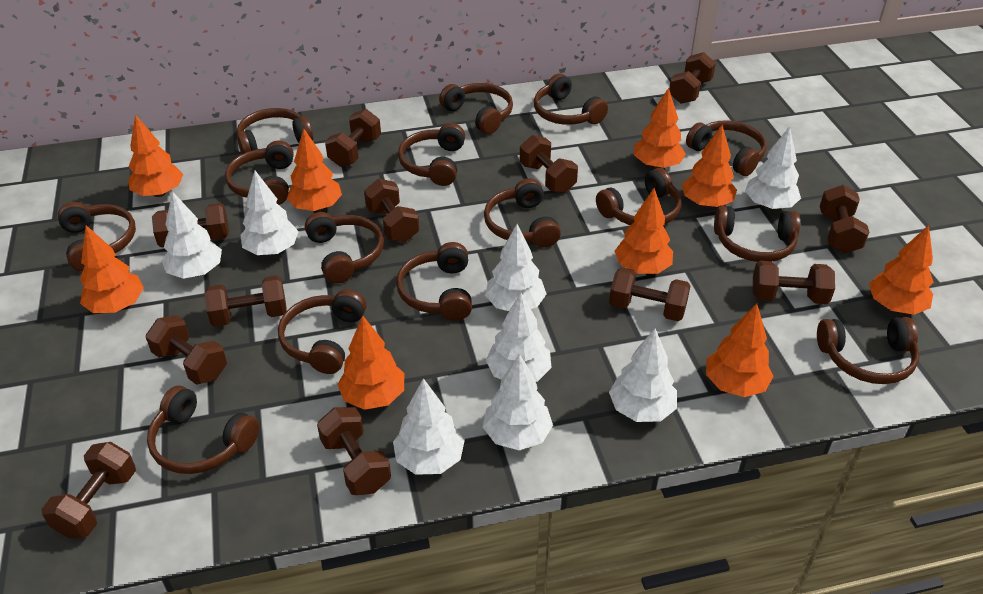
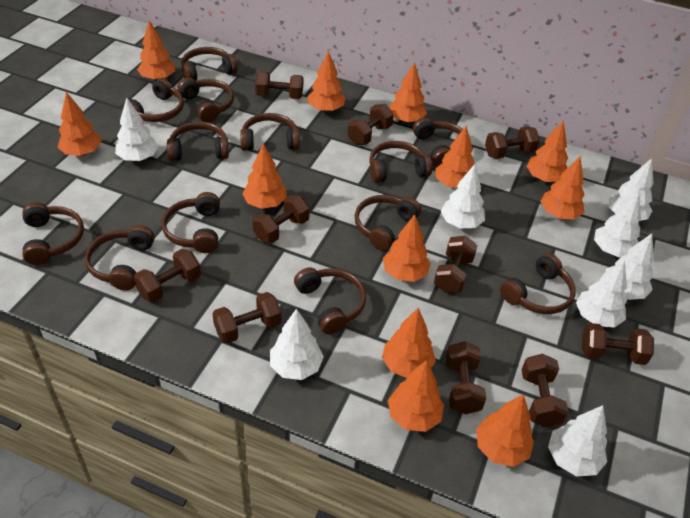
brown dumbbell: [42,442,136,538] [146,315,227,385] [152,203,229,247] [204,276,287,327] [317,407,391,495] [325,109,381,167] [364,179,419,242] [520,135,578,193] [609,267,691,321] [669,52,716,104] [753,261,835,304] [820,185,869,253] = 12 -> [134,249,201,303] [212,292,281,344] [252,195,310,244] [255,72,303,99] [348,104,394,145] [434,236,478,293] [446,341,486,414] [485,126,540,159] [522,354,569,428] [582,323,654,365] = 10
brown headphones: [58,202,136,271] [147,386,260,474] [225,140,294,205] [237,108,313,154] [278,289,366,374] [305,212,384,284] [396,242,472,321] [398,123,465,186] [439,83,513,134] [484,178,561,248] [534,73,608,125] [596,168,681,225] [686,120,767,176] [714,205,800,262] [817,317,920,384] = 15 -> [22,202,84,265] [85,225,155,291] [122,78,184,122] [162,192,220,253] [167,122,229,161] [178,78,234,122] [181,47,237,81] [240,113,300,151] [294,268,366,335] [355,195,421,251] [369,141,432,183] [413,117,463,167] [500,253,576,314] = 13
orange tree: [80,225,144,313] [128,114,183,197] [287,128,342,211] [337,315,404,410] [614,188,673,274] [634,88,686,169] [682,125,737,208] [706,304,774,397] [869,225,933,315] = 9 -> [57,92,102,156] [137,20,175,81] [242,143,287,209] [307,51,346,112] [382,308,436,378] [383,215,431,282] [388,360,444,432] [390,62,427,123] [435,126,474,188] [476,394,534,467] [526,120,568,182] [541,156,585,219] = 12

